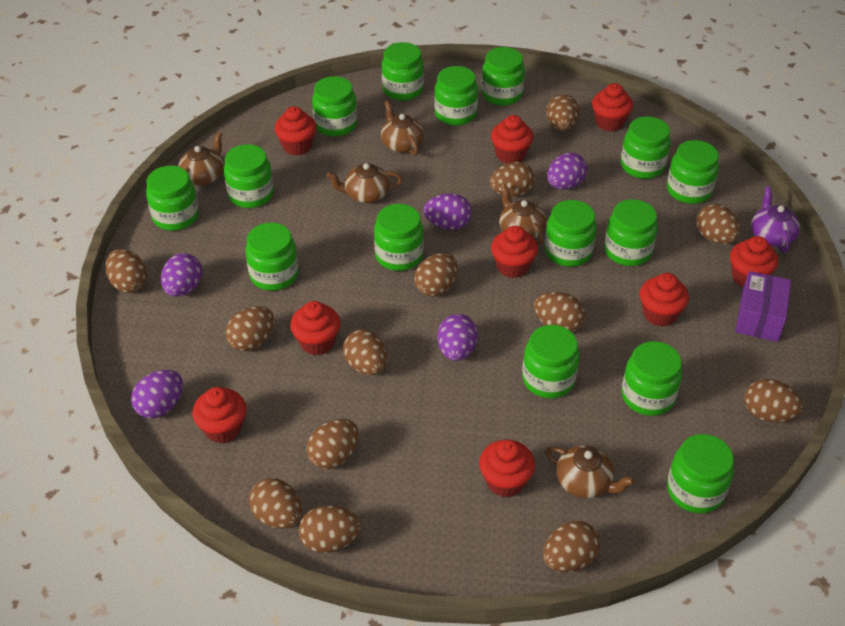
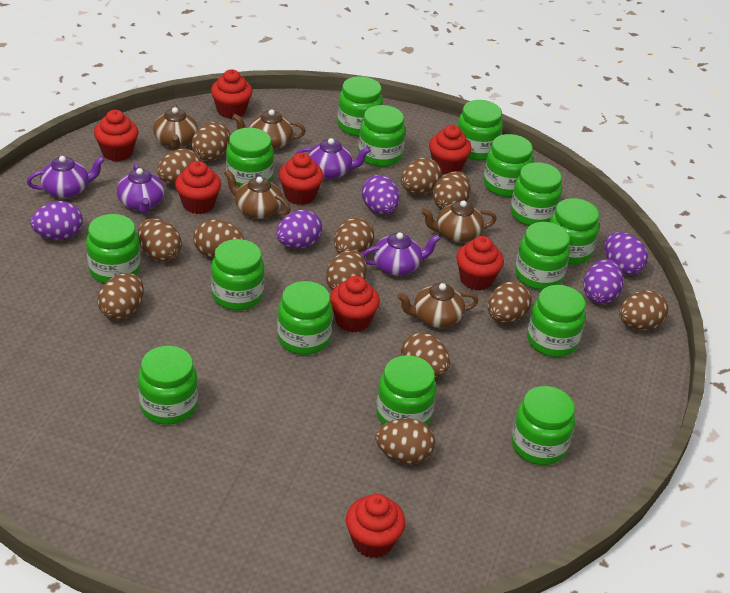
purple box: [735,271,791,342] = 1 -> none = 0
purple teapot: [751,187,800,253] = 1 -> [27,156,105,198] [117,163,165,214] [296,138,371,179] [362,232,440,276] = 4
red cupcake: [192,387,246,443] [274,106,316,156] [290,301,340,355] [479,440,535,497] [491,115,533,163] [491,226,538,278] [592,83,633,132] [640,273,689,327] [730,236,778,287] = 9 -> [94,110,138,161] [175,161,221,214] [211,69,252,119] [279,153,324,205] [330,276,380,333] [346,494,405,558] [429,125,472,174] [456,236,504,291] = 8

